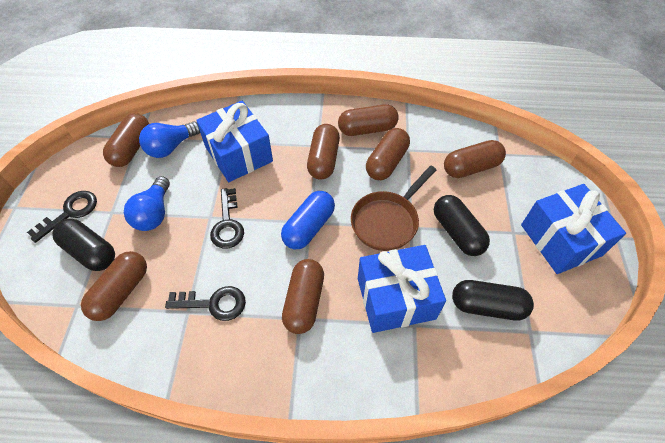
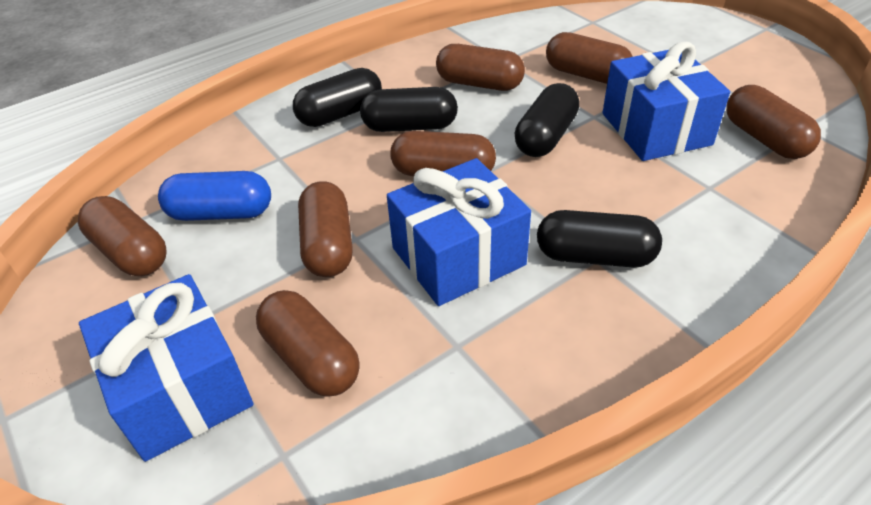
black capsule: [52,219,115,271] [434,195,490,256] [452,280,534,321] = 3 -> [293,68,382,127] [360,87,458,132] [515,83,580,157] [537,210,662,267] = 4
black key: [27,191,97,243] [165,286,246,321] [210,188,244,248] = 3 -> none = 0
blue light bulb: [124,176,170,231] [139,122,200,158] = 2 -> none = 0
brown pan: [351,166,436,251] = 1 -> none = 0

